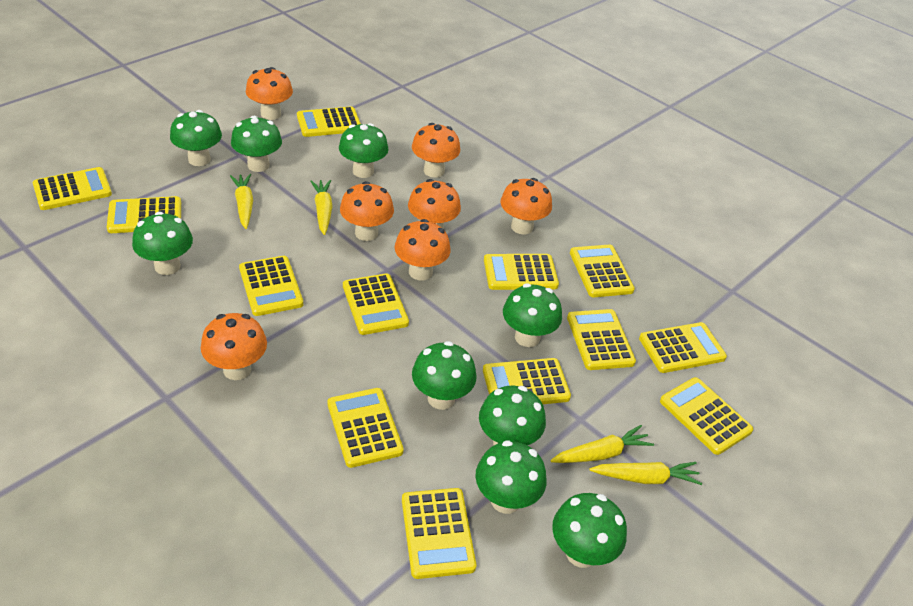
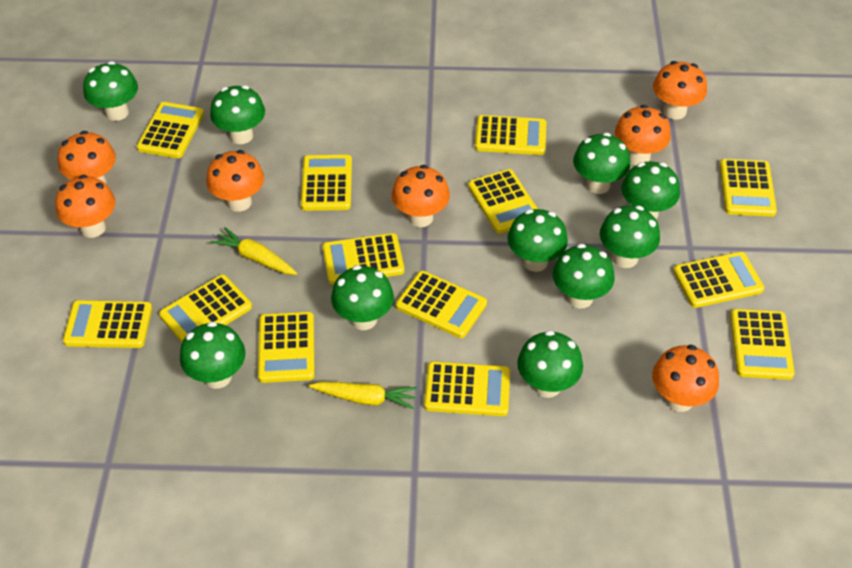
green mushroom: [132,212,193,275] [170,110,222,166] [231,116,282,172] [339,123,389,178] [412,341,477,410] [475,440,546,514] [479,386,546,445] [503,283,562,347] [552,493,627,568] = 9 -> [83,61,138,121] [180,321,245,389] [210,85,265,144] [331,265,394,330] [507,209,568,272] [517,330,583,398] [552,244,615,309] [573,133,630,194] [600,206,660,268] [622,161,680,219] = 10
yellow carrot: [230,174,253,229] [310,180,333,235] [550,425,654,463] [589,462,702,485] = 4 -> [211,227,297,275] [309,382,417,410] = 2

